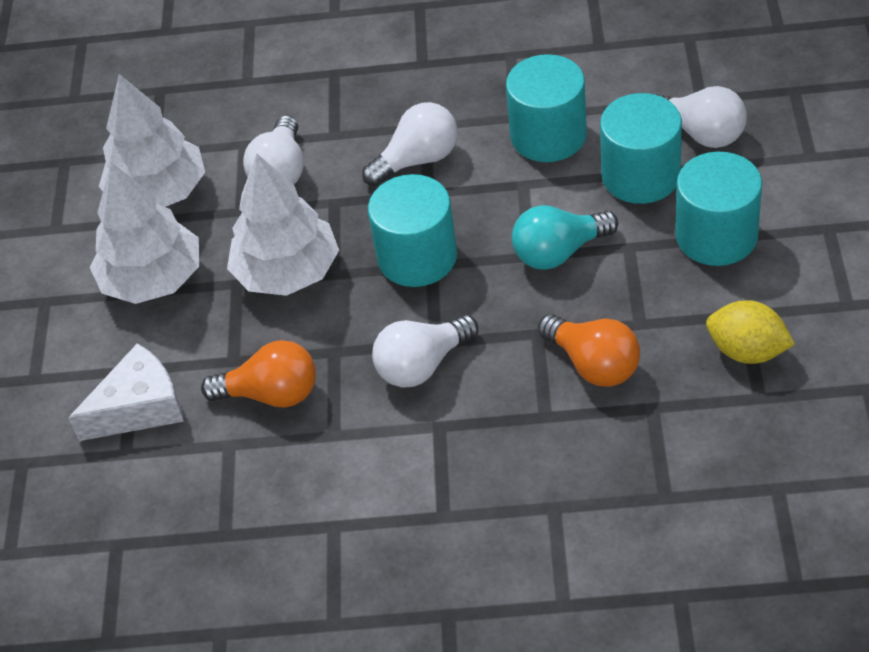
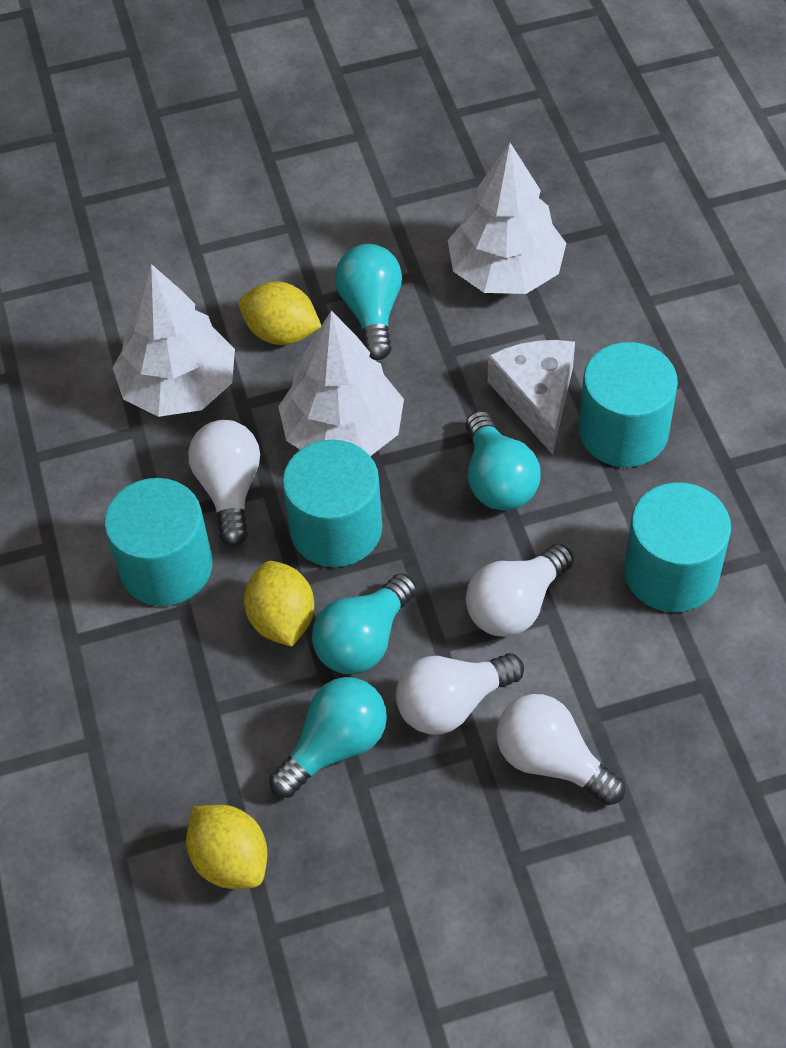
orange light bulb: [201,340,316,408] [538,314,640,387] = 2 -> none = 0
turquoise light bulb: [512,205,618,270] = 1 -> [269,677,387,798] [312,573,417,674] [335,244,402,360] [466,411,541,511] = 4
yellow lemon: [706,300,795,364] = 1 -> [186,805,267,889] [239,281,321,345] [244,561,314,647] = 3

